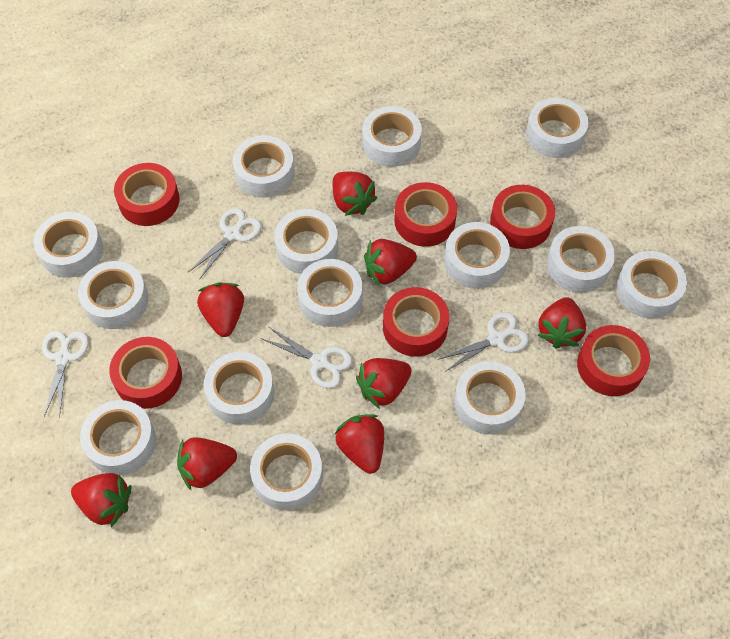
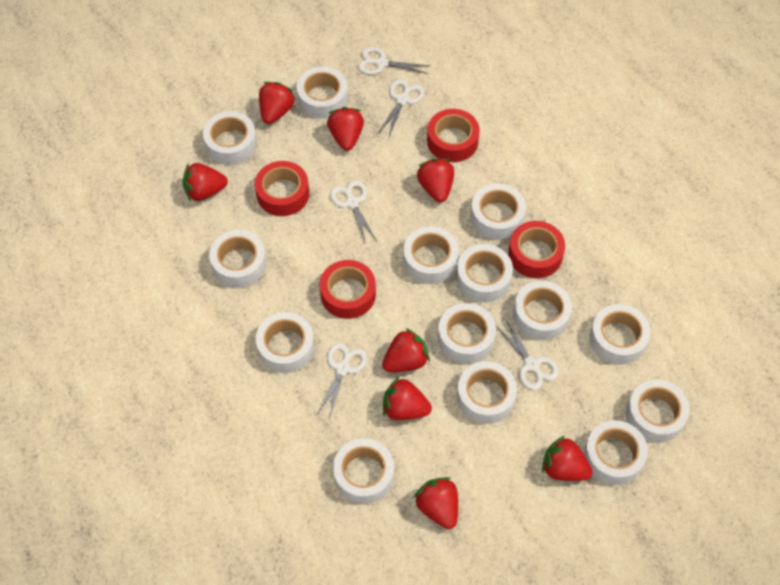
red tape: [109,337,182,409] [114,163,180,226] [383,287,449,357] [394,182,457,247] [490,185,555,249] [577,325,650,396] = 6 -> [255,161,309,216] [320,260,376,319] [427,109,480,162] [508,221,565,278] = 4
white scissors: [42,331,89,418] [188,208,262,280] [262,327,353,389] [438,312,529,372] = 4 -> [317,343,367,419] [330,180,377,244] [358,47,430,75] [378,79,424,136] [495,318,559,390] = 5

